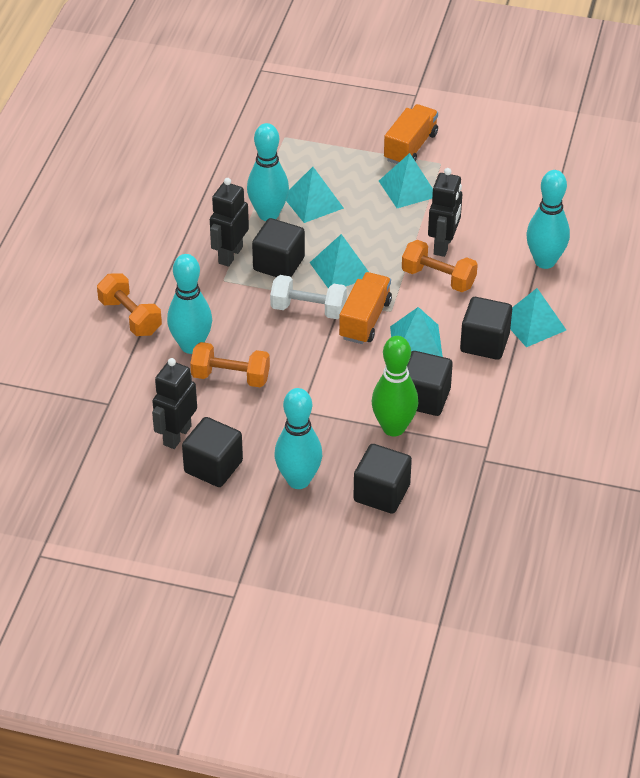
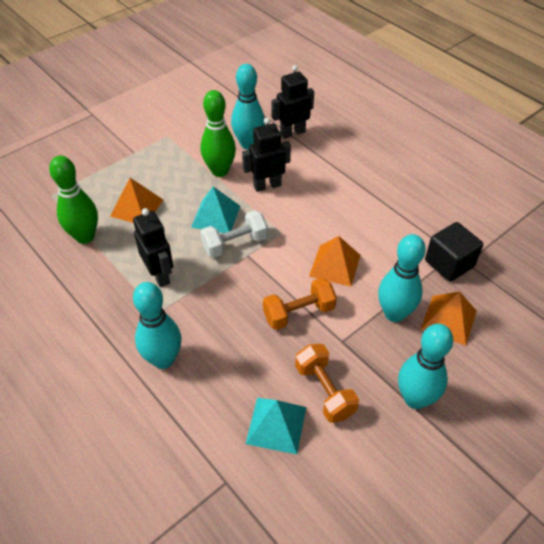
black cube: [182,417,243,487] [252,218,305,277] [353,444,412,514] [407,351,453,416] [460,297,512,360] = 5 -> [425,222,483,282] = 1
green bowling pin: [371,336,418,436] = 1 -> [49,156,98,244] [201,90,236,177] = 2
orange dumbbell: [97,273,162,336] [190,342,270,387] [402,240,478,292] = 3 -> [263,278,337,330] [295,344,359,423] = 2
orange pyramid: none = 0 -> [110,178,163,223] [309,236,361,287] [420,292,477,346] = 3
orange truck: [339,272,392,344] [384,104,438,164] = 2 -> none = 0
turquoise pyramid: [286,167,344,223] [310,234,369,288] [379,153,433,208] [390,307,443,357] [510,288,566,347] = 5 -> [191,186,240,233] [246,398,306,454] = 2

